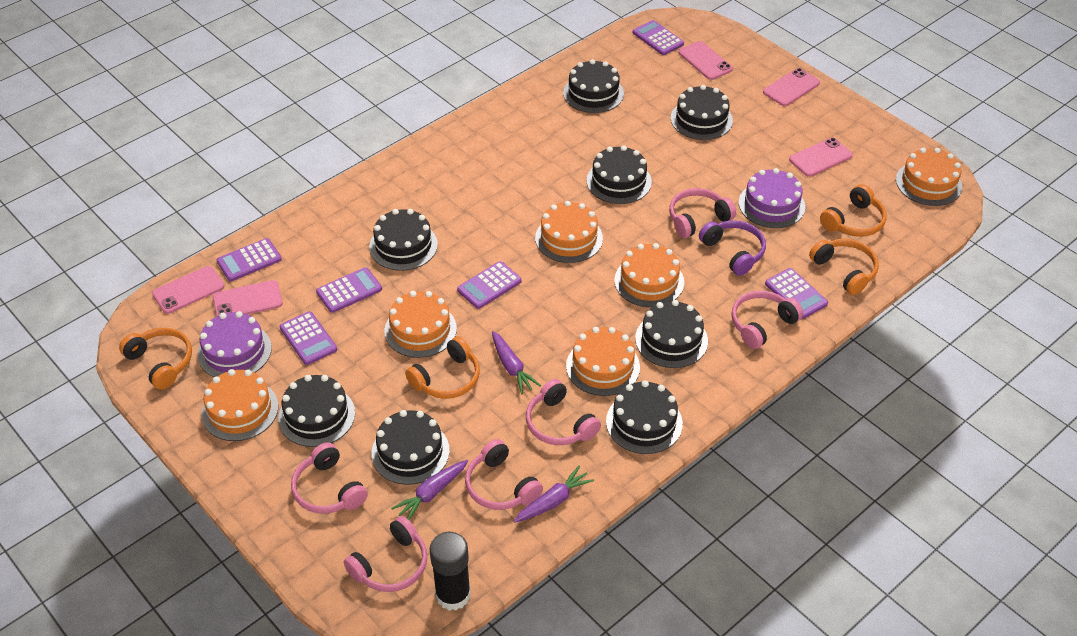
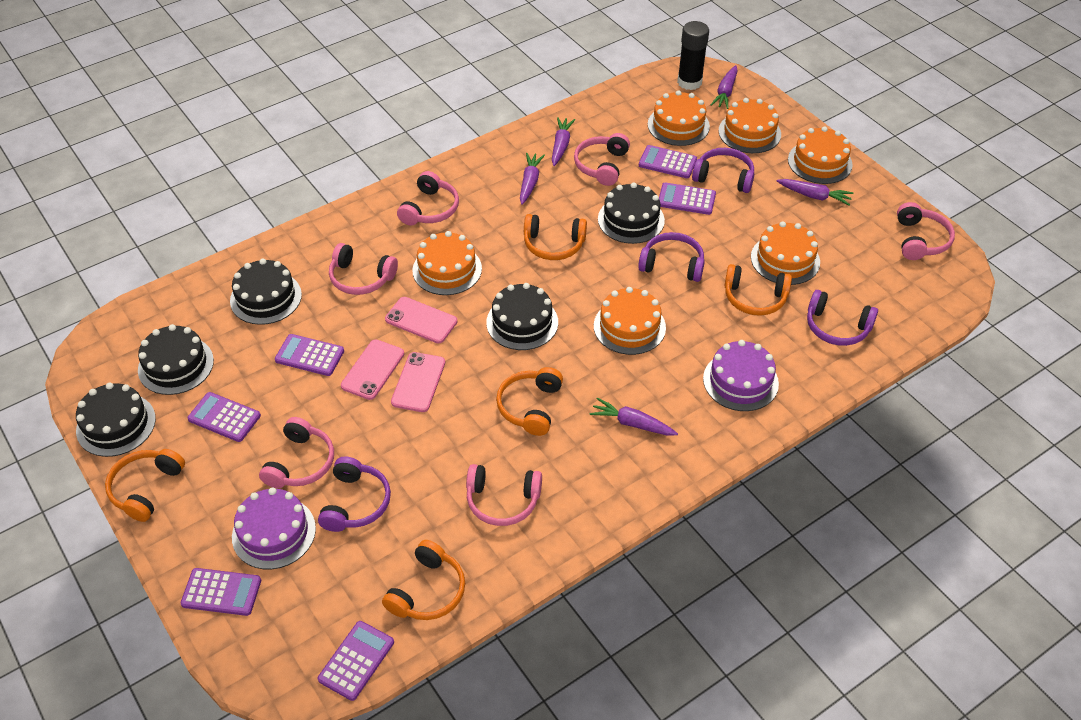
black cake: [278,375,355,447] [369,209,438,271] [371,410,450,485] [563,59,624,113] [586,145,652,204] [606,380,683,454] [635,300,708,368] [671,85,733,140] = 8 -> [76,382,156,457] [138,324,214,395] [230,259,302,325] [486,283,558,350] [598,182,665,244] = 5
orange headphones: [119,328,192,390] [405,336,480,399] [809,239,879,295] [820,184,887,237] = 4 -> [105,449,185,522] [382,540,465,620] [496,367,563,436] [524,214,587,260] [724,264,792,316] = 5
pink phone: [152,266,224,314] [213,280,283,317] [678,41,733,80] [763,68,820,106] [789,138,853,177] = 5 -> [341,340,404,400] [385,297,457,343] [391,352,445,412] = 3
purple carrot: [391,460,468,520] [492,331,541,394] [514,465,594,523] = 3 -> [520,153,545,205] [552,117,575,166] [590,398,678,436] [711,65,738,109] [777,179,853,205] = 5
purple headphones: [699,220,766,276] = 1 -> [318,456,391,532] [638,232,705,282] [692,148,754,193] [807,290,878,346] = 4

